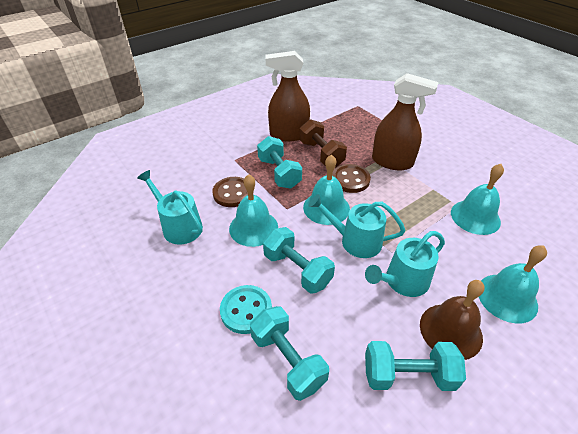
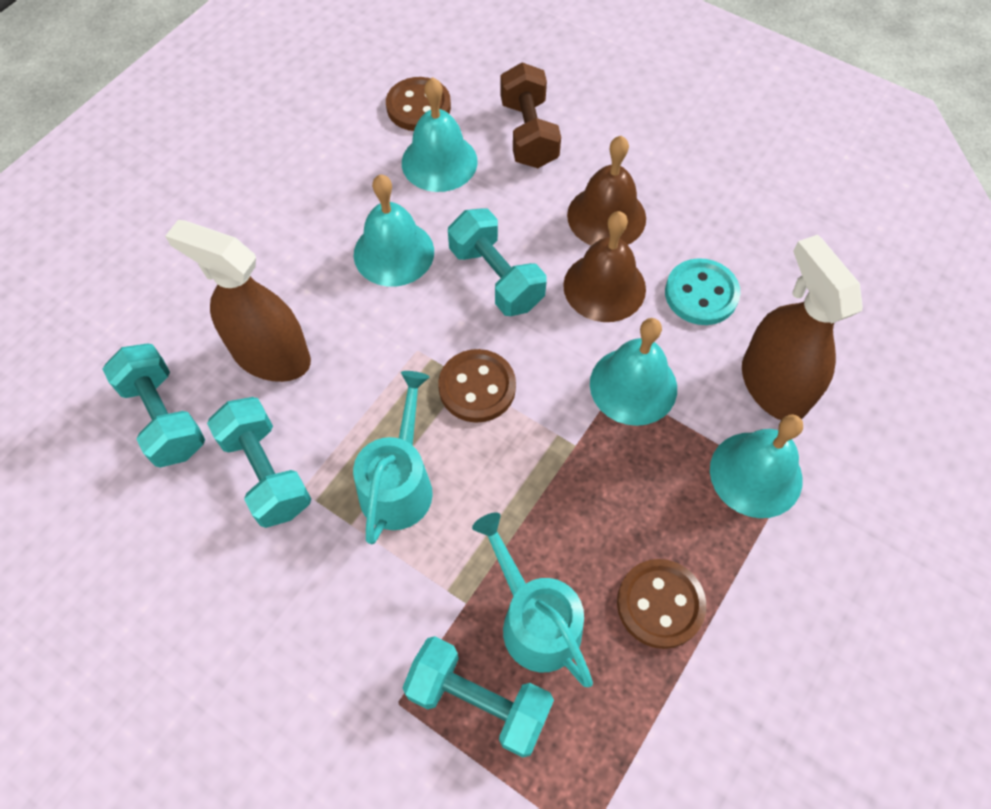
brown bell: [420,280,485,360] = 1 -> [563,211,646,322] [567,136,646,246] = 2
brown button: [212,177,248,207] [332,164,371,193] = 2 -> [386,77,451,131] [438,349,516,423] [617,559,706,649] = 3
turquoise watering can: [137,170,203,245] [308,194,405,258] [365,231,445,297] = 3 -> [353,371,433,544] [472,512,593,687] = 2

